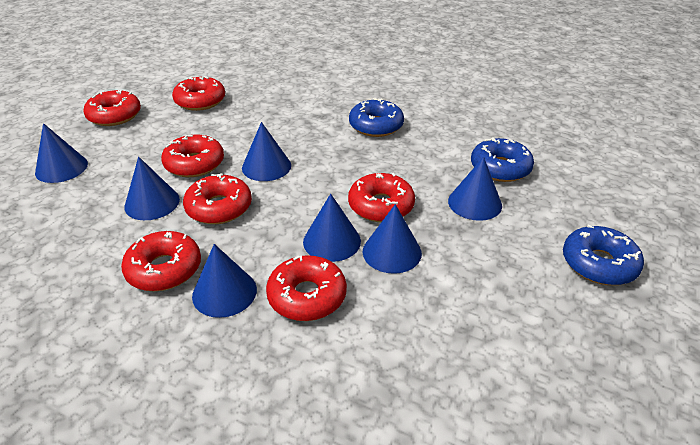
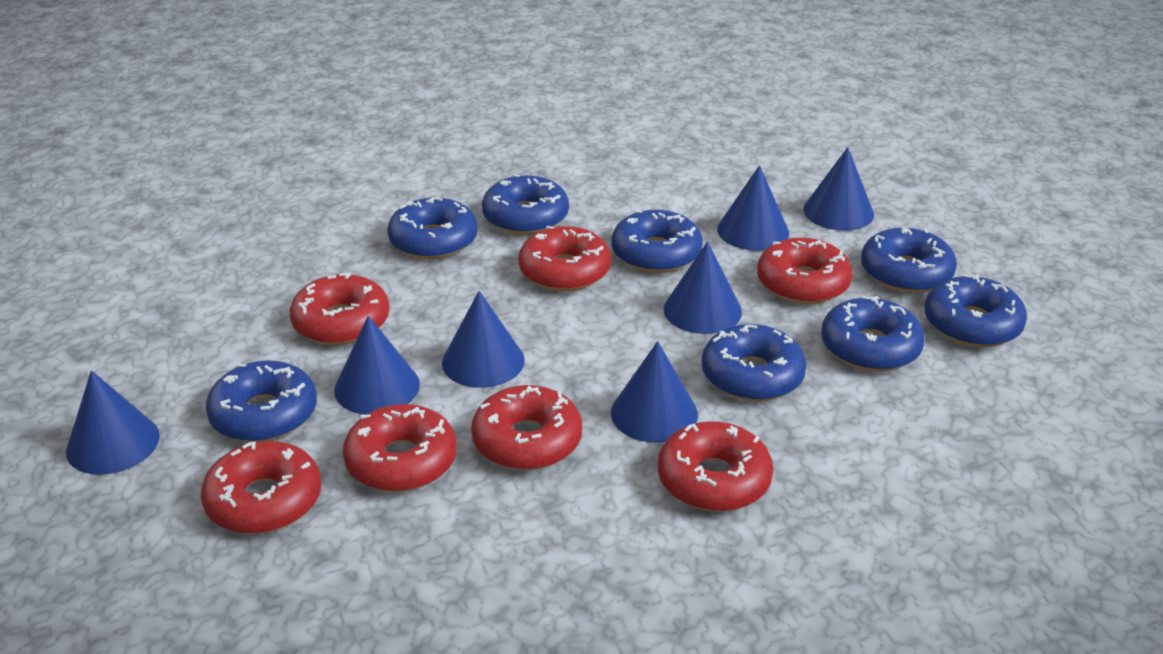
blue donut: [349,98,404,137] [471,138,534,182] [563,225,644,285] = 3 -> [206,360,317,442] [388,197,478,259] [482,174,569,235] [611,210,703,273] [701,324,807,401] [821,296,925,371] [861,228,957,293] [925,274,1027,347] = 8

